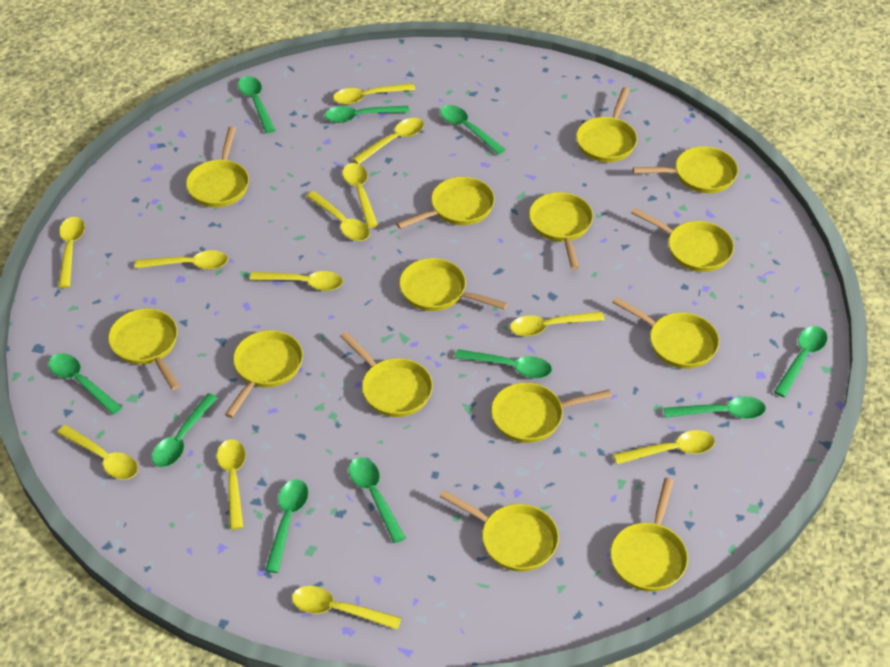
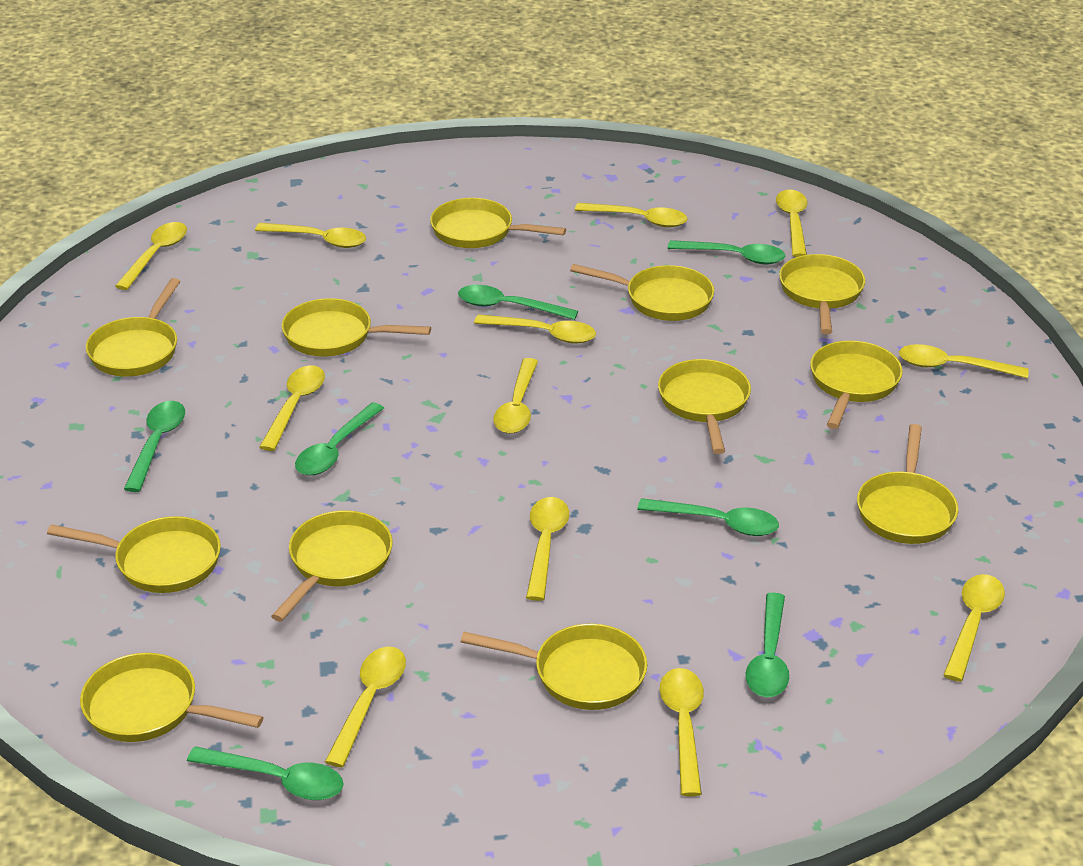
green spoon: [48,353,122,415] [152,393,218,467] [238,76,275,133] [265,480,308,573] [325,106,409,123] [349,457,406,543] [440,105,506,155] [455,349,552,379] [664,396,766,419] [774,326,827,397] = 10 -> [124,401,185,492] [187,747,344,800] [295,402,384,476] [458,285,578,320] [637,498,779,536] [668,240,785,264] [746,593,789,697] = 7
yellow pan: [108,309,180,390] [186,127,249,207] [225,330,303,418] [340,332,433,417] [396,177,495,229] [399,258,507,311] [439,490,559,572] [491,383,611,443] [529,192,593,270] [576,87,637,162] [610,478,688,592] [612,297,719,369] [631,208,734,272] [633,146,738,193] = 14 -> [47,516,221,593] [80,653,264,742] [86,278,180,377] [271,510,393,622] [282,298,431,357] [430,198,566,248] [461,624,647,710] [570,264,714,321] [658,359,751,454] [779,254,865,334] [810,341,903,429] [857,424,958,544] = 12

